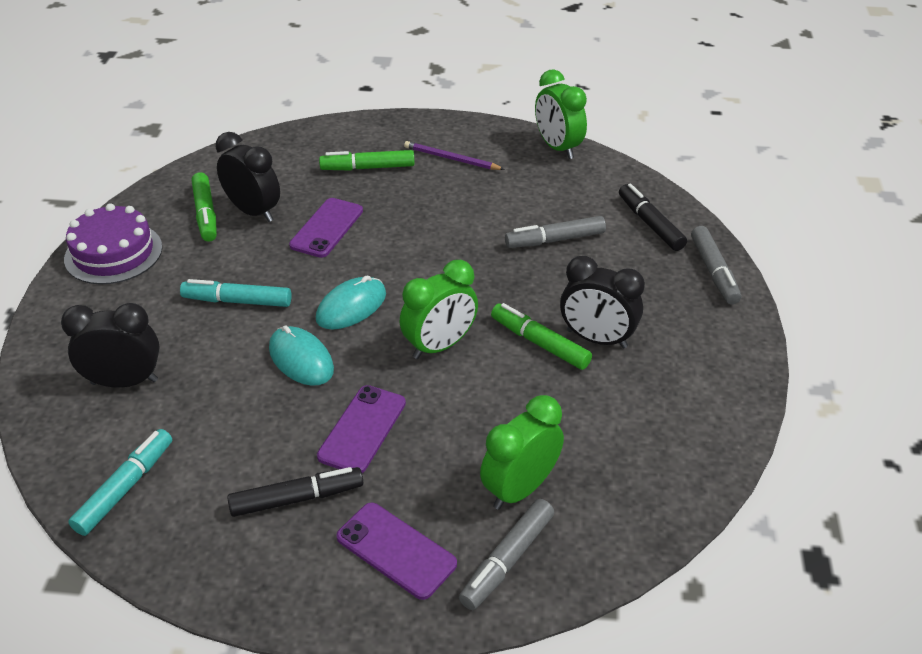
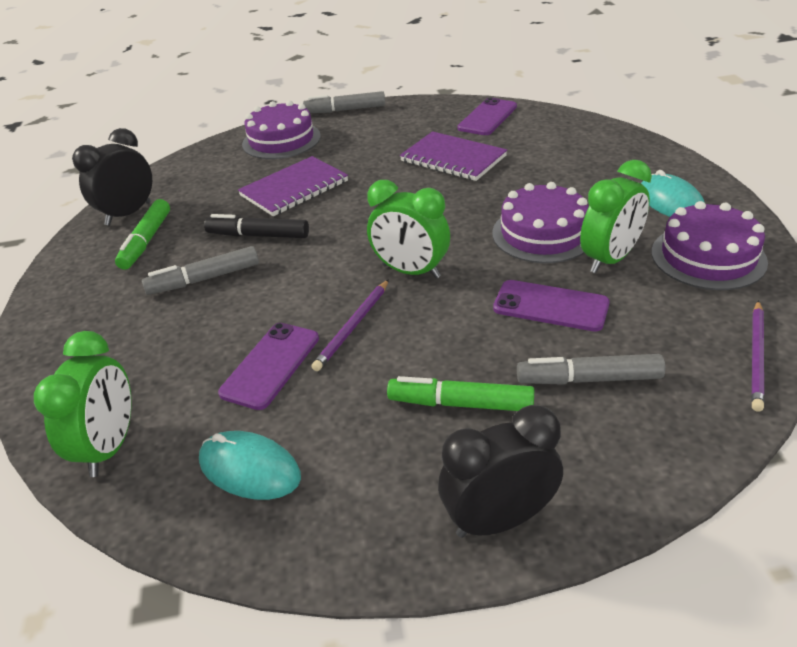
black clock: [61,303,160,388] [216,132,280,222] [560,256,645,348] = 3 -> [72,128,152,226] [438,405,563,538] = 2
black marker: [227,467,363,517] [619,183,687,251] = 2 -> [204,214,309,238] = 1
green marker: [192,172,217,242] [319,150,415,171] [491,303,592,370] = 3 -> [115,199,170,270] [387,376,534,411] = 2
purple cake: [64,203,162,285] = 1 -> [242,100,321,159] [492,182,588,263] [652,201,768,290] = 3
purple notebook: none = 0 -> [238,156,348,216] [400,131,507,181] = 2
purple pencil: [404,141,505,170] = 1 -> [311,279,389,371] [751,301,764,412] = 2
turquoise marker: [68,429,172,536] [180,279,292,307] = 2 -> none = 0

